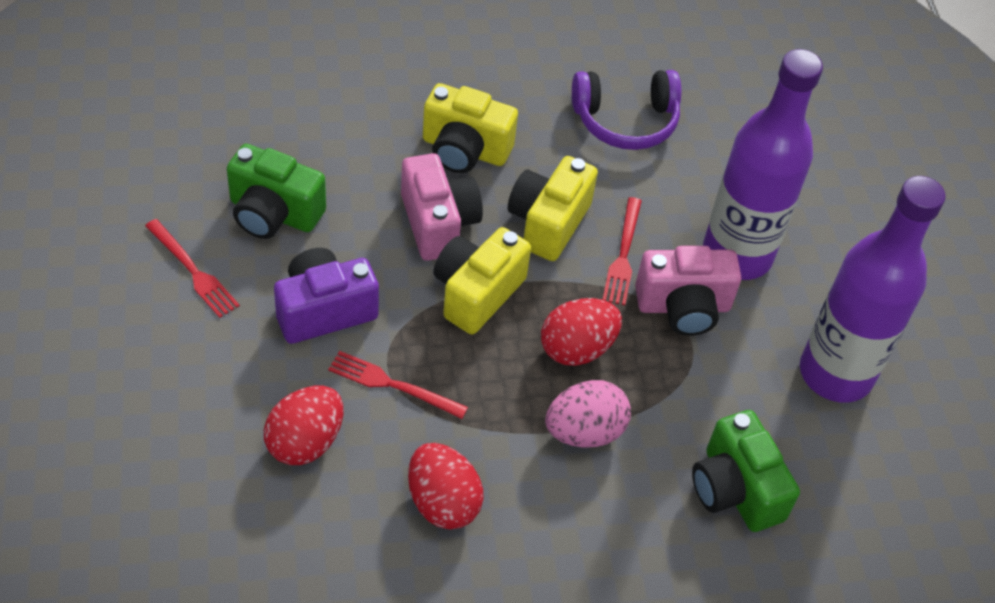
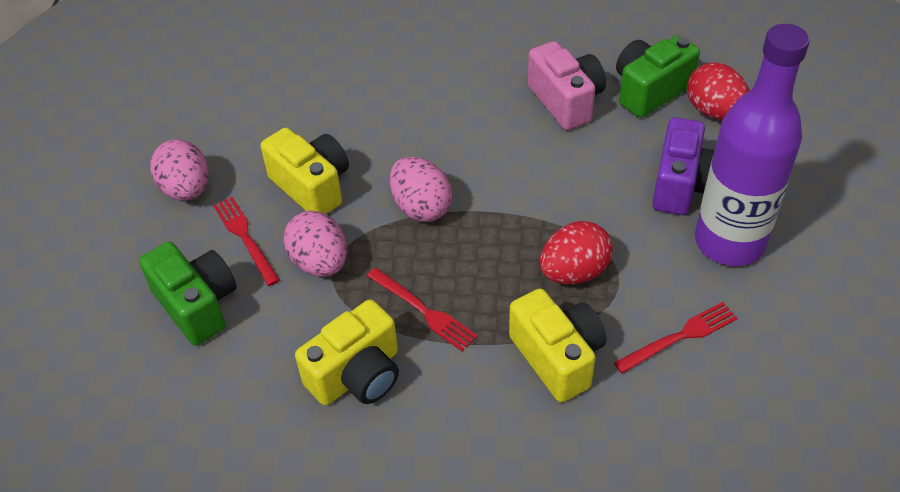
pink camera: [401,153,483,261] [635,246,741,336] = 2 -> [528,41,606,130] = 1
pink egg: [545,380,631,448] = 1 -> [150,139,209,201] [283,211,347,277] [390,157,452,222] = 3
purple bottle: [703,49,823,280] [800,176,946,403] = 2 -> [695,24,810,266] = 1
purple headphones: [572,70,681,150] = 1 -> none = 0
red egg: [264,386,343,465] [408,443,483,529] [541,298,622,366] = 3 -> [540,221,613,285] [687,63,749,120] = 2

